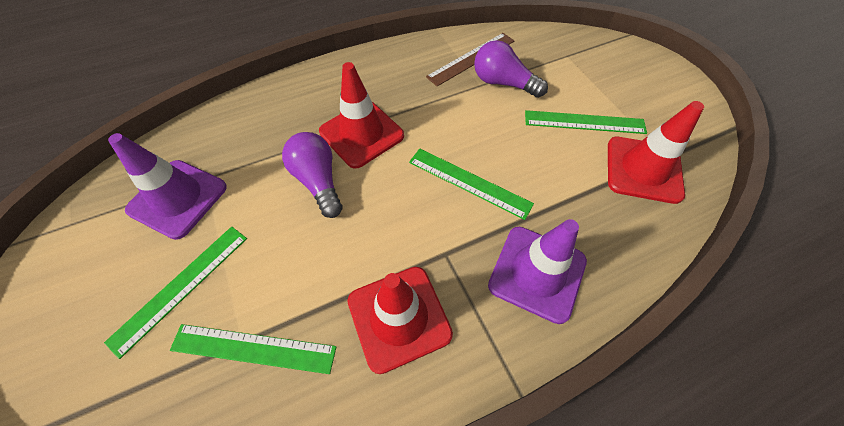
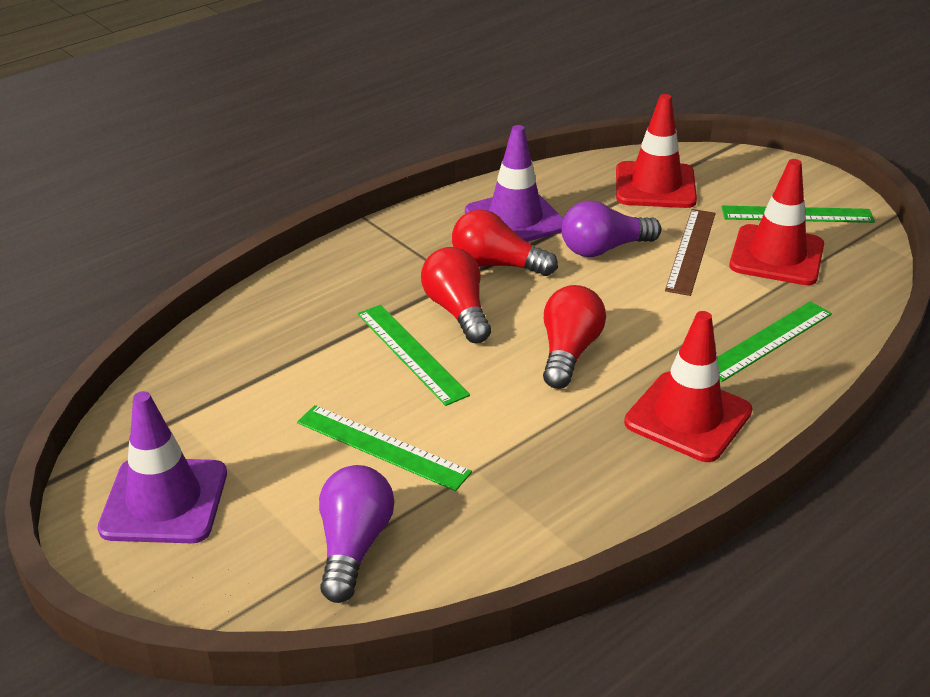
red light bulb: none = 0 -> [421,247,491,343] [452,210,558,276] [543,285,606,389] = 3

